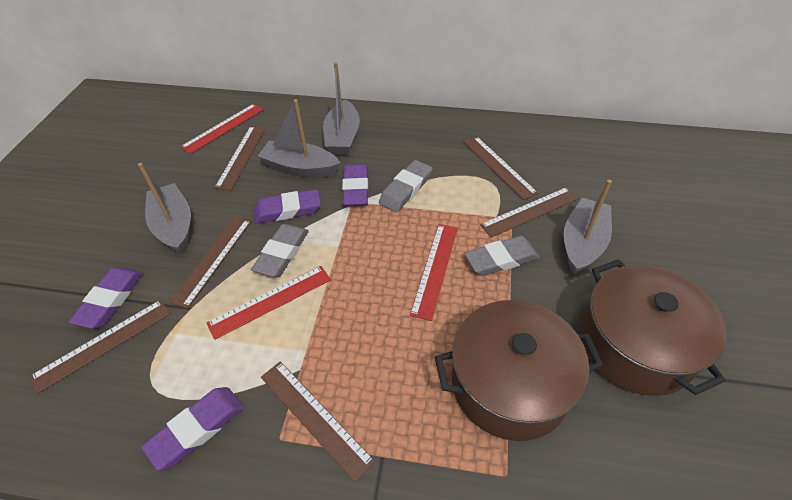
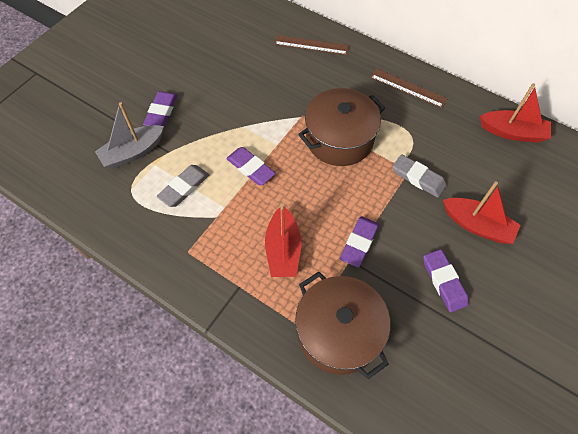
brown ruler: [29,300,171,394] [169,216,252,309] [214,126,266,190] [261,361,375,482] [463,137,538,200] [480,187,579,238] = 6 -> [274,35,349,55] [370,69,448,108] = 2
grey boat: [138,163,191,254] [258,99,340,177] [323,62,360,155] [564,180,612,274] = 4 -> [95,102,164,169] = 1
grey eraser: [251,224,309,277] [379,160,433,212] [464,236,540,276] = 3 -> [157,165,209,207] [392,154,447,198] = 2
red boat: none = 0 -> [265,203,301,277] [443,181,521,244] [480,83,551,143] = 3
red ruler: [180,104,264,154] [207,266,331,340] [410,224,458,321] = 3 -> none = 0

